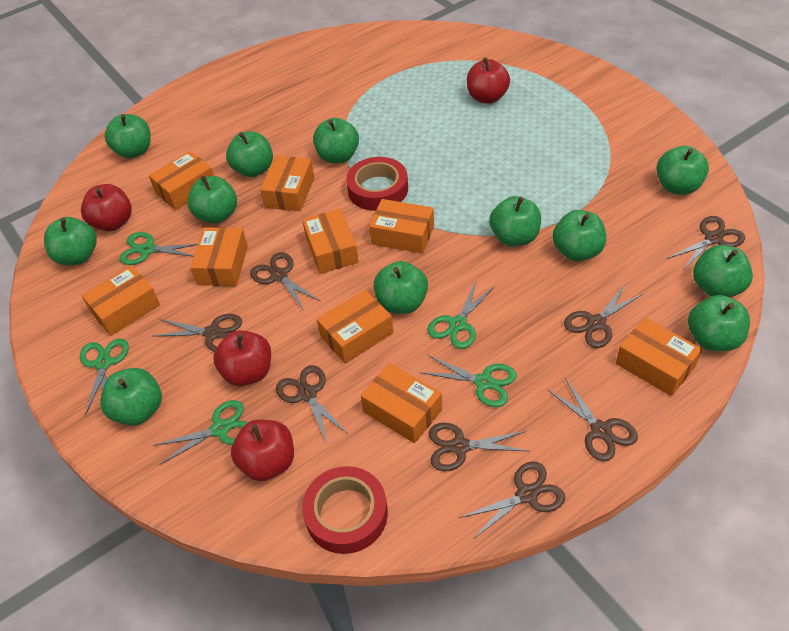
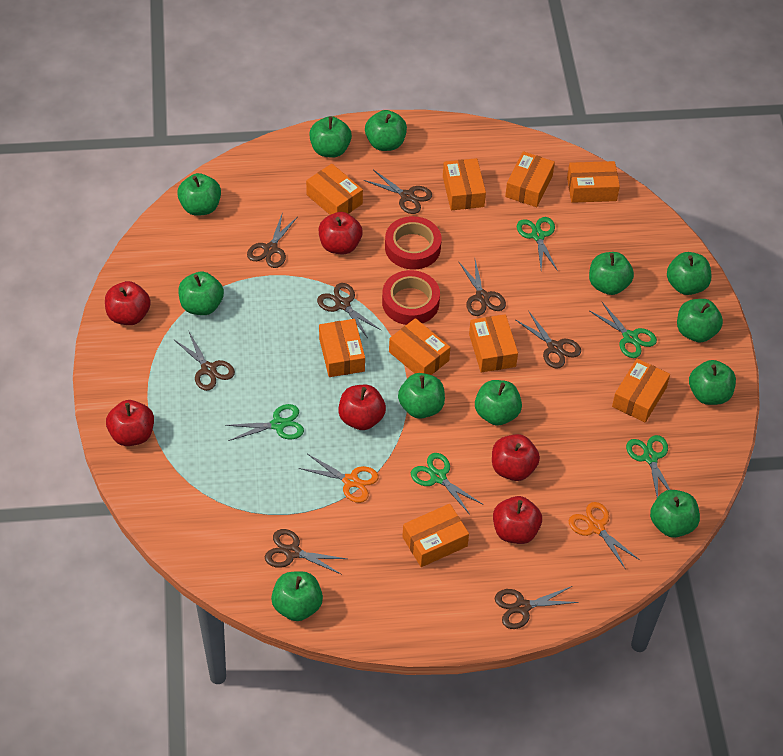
orange scissors: none = 0 -> [299,454,379,503] [569,502,640,569] = 2
red apple: [81,184,132,231] [213,330,271,386] [231,420,294,481] [467,57,510,104] = 4 -> [105,281,151,325] [106,400,154,446] [319,212,363,254] [338,385,386,430] [492,434,540,481] [493,496,542,544] = 6

